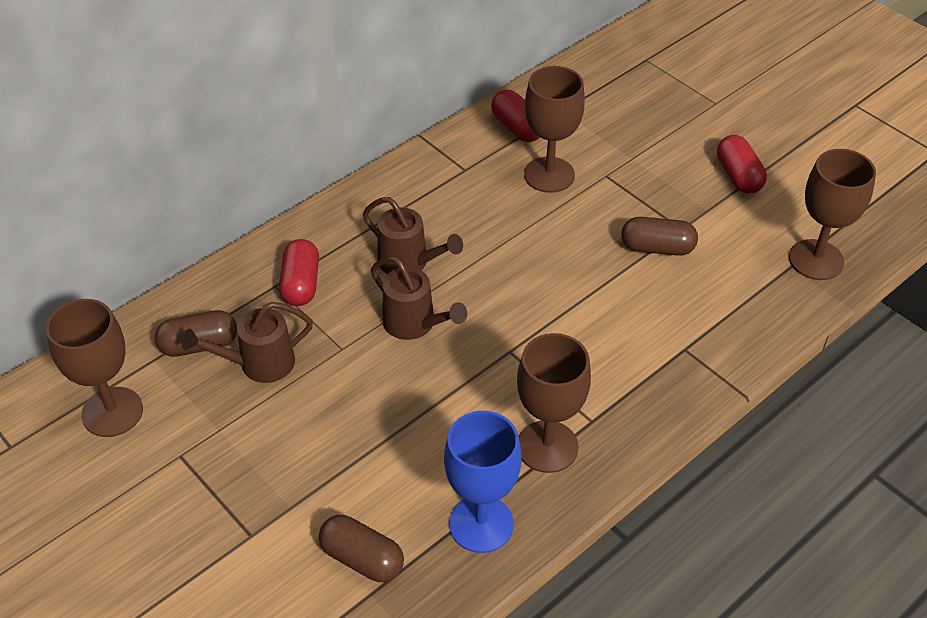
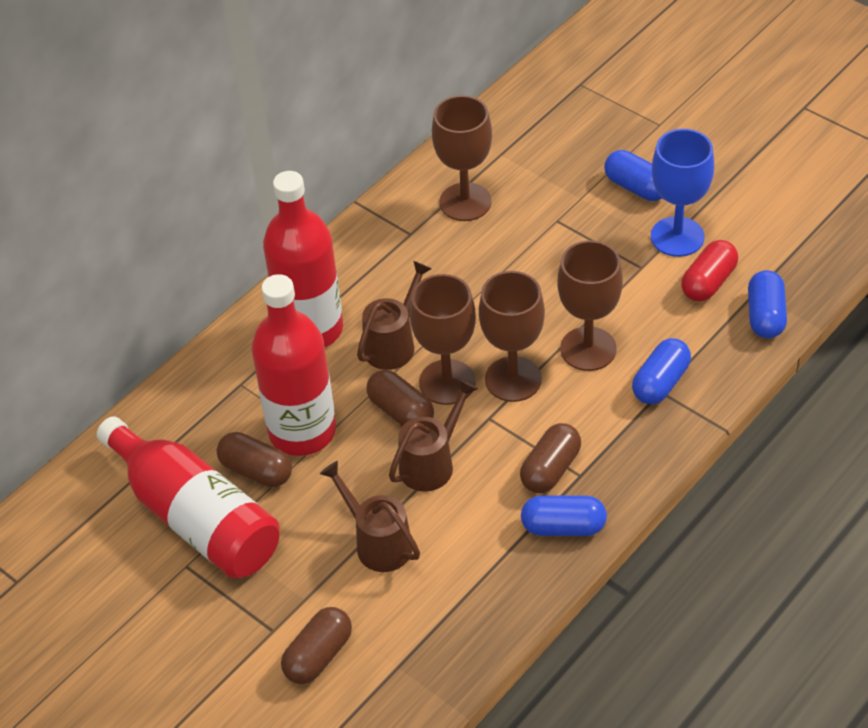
blue capsule: none = 0 -> [521,496,607,536] [604,150,663,201] [632,338,691,404] [748,270,787,338] = 4
brown capsule: [155,310,237,357] [319,515,404,582] [621,217,698,256] = 3 -> [217,432,292,487] [281,607,352,684] [366,370,434,426] [520,423,581,493] = 4
red bottle: none = 0 -> [97,416,280,579] [252,274,336,456] [263,171,343,347] = 3
red capsule: [279,239,319,306] [491,90,540,142] [717,135,767,194] = 3 -> [681,240,738,302] = 1

